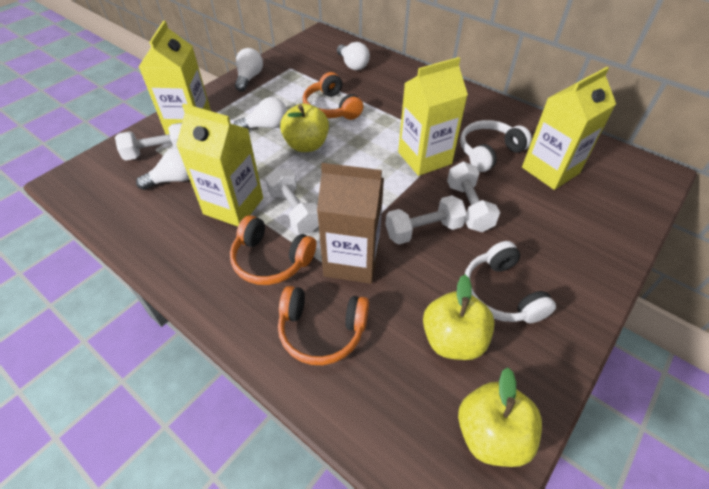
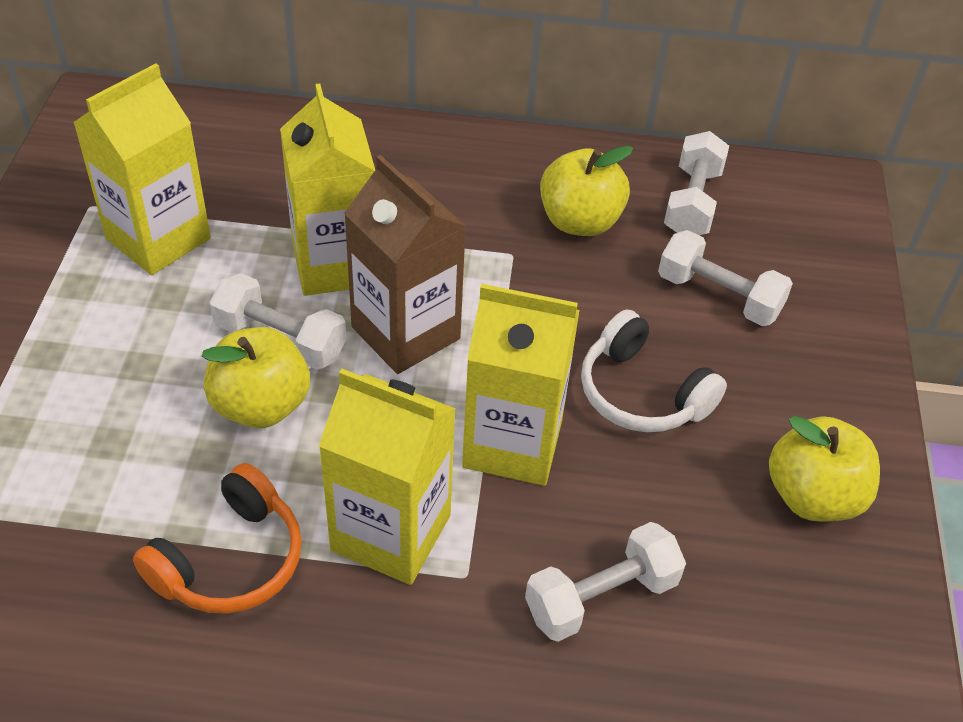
orange headphones: [230,215,316,285] [278,286,369,365] [303,72,363,120] = 3 -> [133,463,302,614] = 1
white headphones: [460,120,532,172] [465,241,556,323] = 2 -> [581,310,727,432] = 1
white light bulb: [136,147,189,190] [234,97,287,129] [235,48,263,92] [337,42,370,70] = 4 -> none = 0

